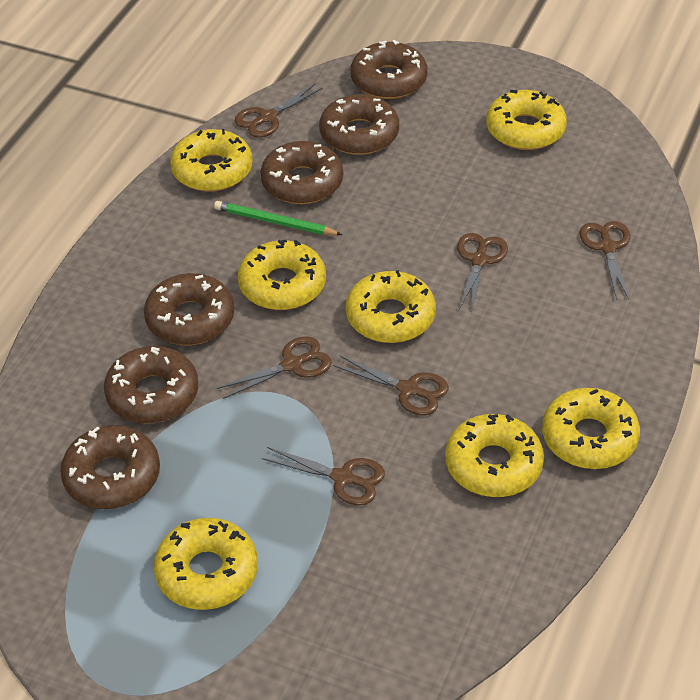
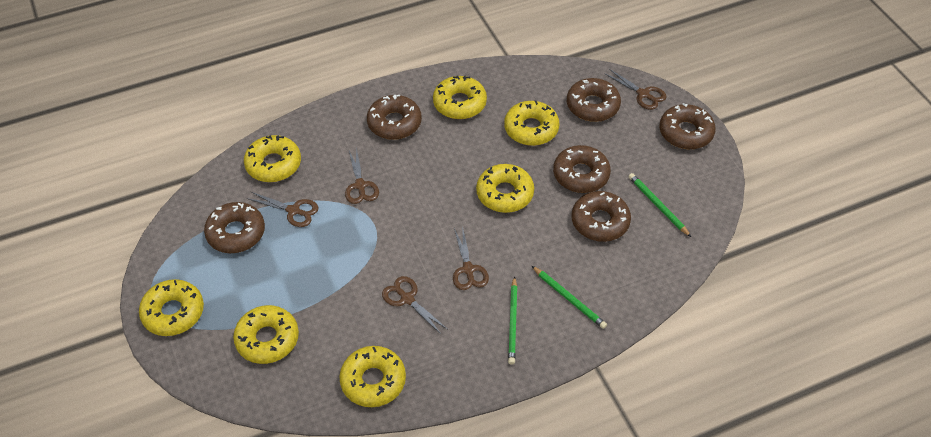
brown scissors: [217,336,332,399] [235,84,323,138] [262,447,385,505] [333,356,449,416] [457,233,508,313] [580,221,630,300] = 6 -> [247,192,319,227] [345,148,379,204] [382,276,447,334] [453,228,489,290] [604,69,666,110] = 5
green pencil: [214,201,342,235] = 1 -> [508,276,517,365] [532,266,607,329] [629,173,691,237] = 3

